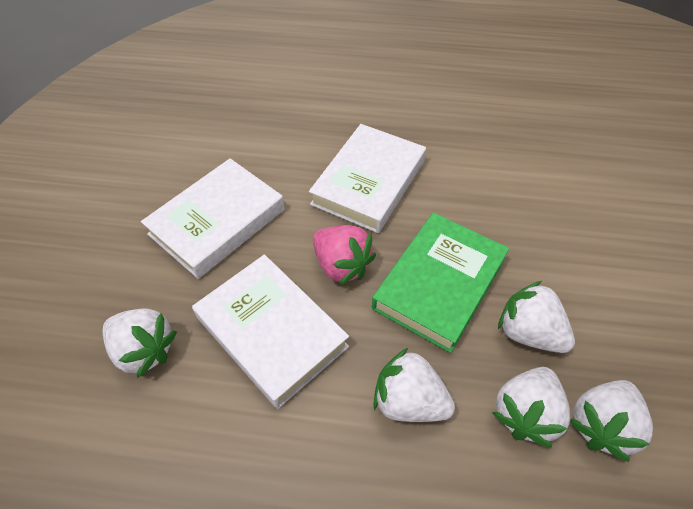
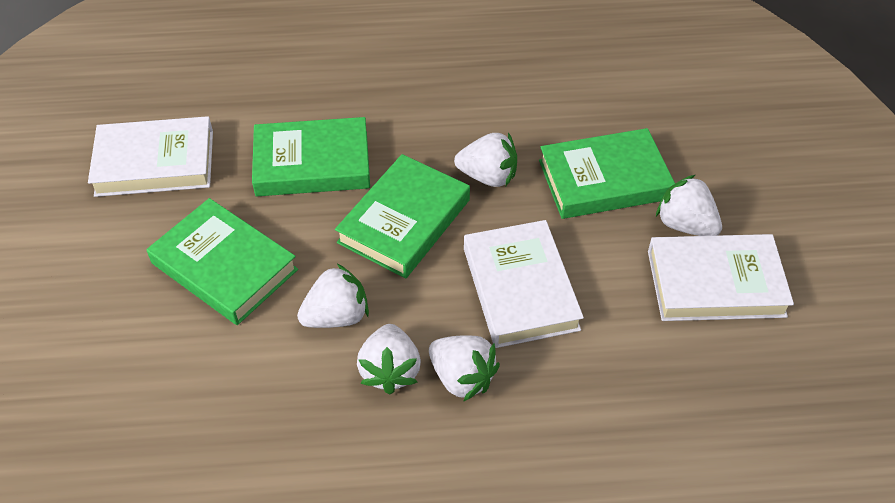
green book: [372,212,509,353] = 1 -> [146,198,298,325] [252,117,370,196] [335,154,470,278] [539,128,675,219] = 4
pink strawberry: [313,225,376,285] = 1 -> none = 0

